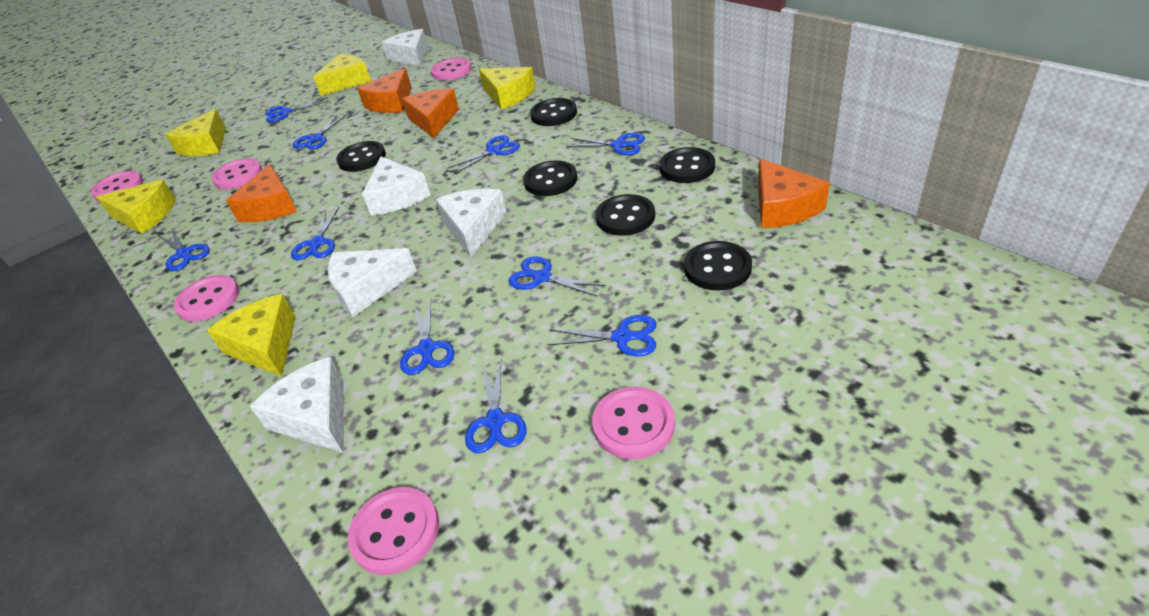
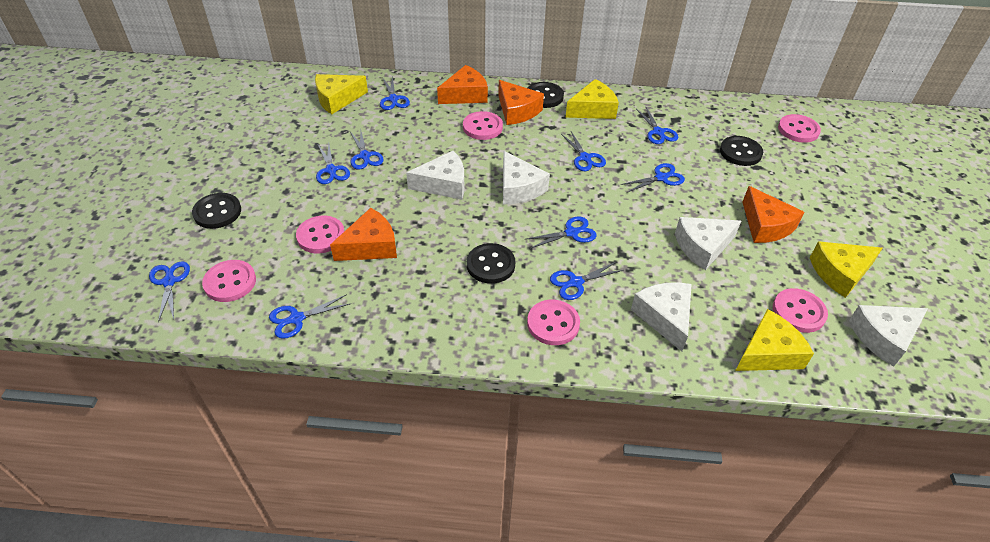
black button: [336,141,386,172] [523,160,577,196] [530,98,577,126] [596,194,655,236] [659,147,715,183] [684,241,752,290] = 6 -> [192,193,241,229] [467,243,515,284] [528,82,564,108] [720,136,763,166] = 4
yellow cheese: [97,179,176,234] [165,109,226,156] [207,294,296,376] [313,54,371,96] [479,67,536,110] = 5 -> [315,74,368,114] [565,79,619,119] [735,309,814,371] [810,241,883,298] = 4

